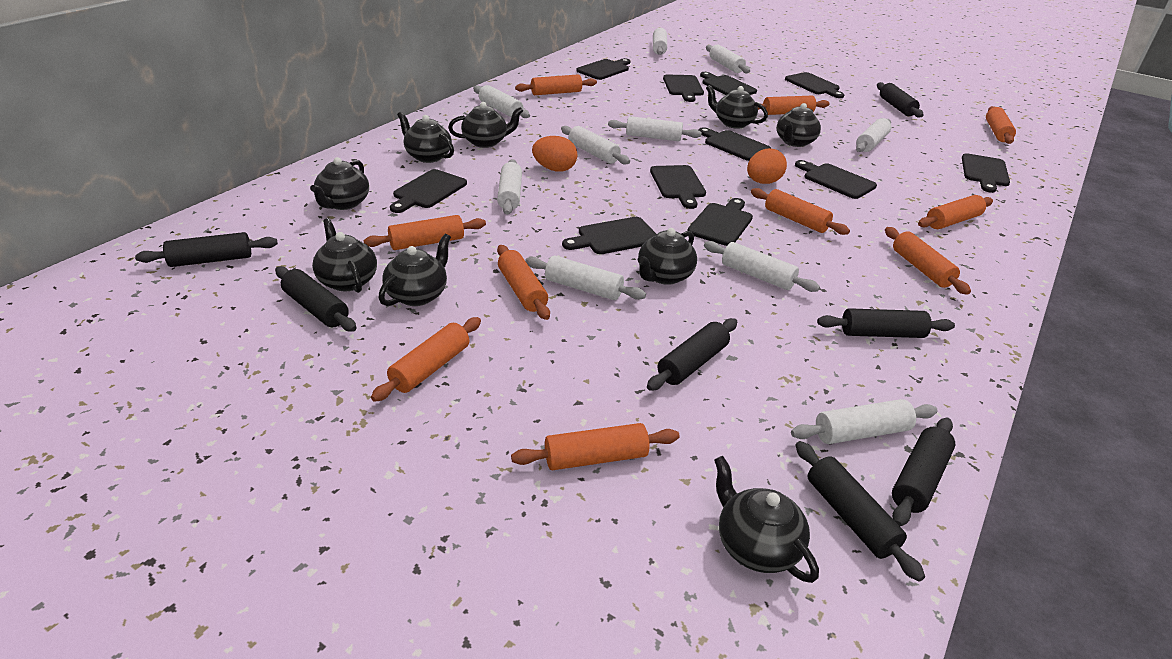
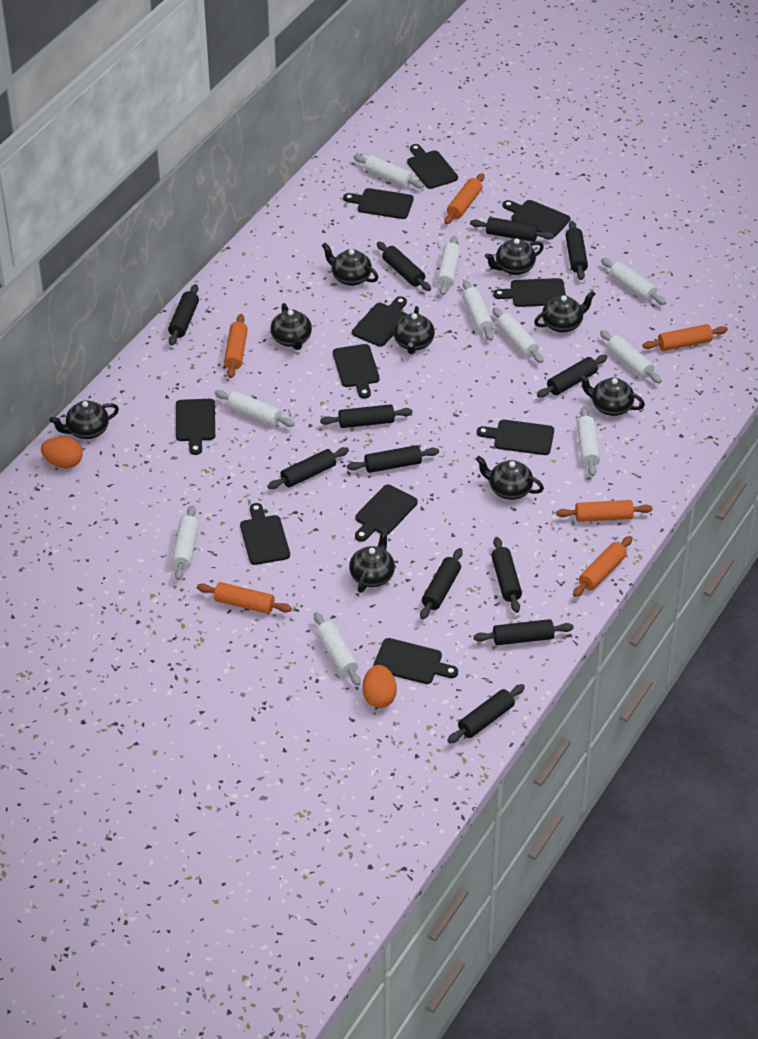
black rolling pin: [135,232,278,267] [275,266,357,332] [647,318,737,391] [796,441,925,582] [817,308,955,338] [877,82,924,118] [892,417,955,526] = 7 -> [168,284,199,345] [267,447,349,489] [320,404,413,428] [347,445,439,473] [377,242,431,291] [420,548,463,619] [447,684,525,744] [470,217,554,242] [473,619,574,645] [491,537,522,613] [537,355,608,398] [565,221,588,280] = 12
orange rolling pin: [363,215,486,250] [371,317,481,402] [497,245,550,320] [511,423,679,470] [515,74,597,95] [751,188,850,235] [758,96,830,115] [885,227,971,295] [918,195,993,229] [986,106,1016,144] = 10 -> [197,582,292,614] [224,314,248,378] [444,173,484,224] [556,500,653,522] [573,536,632,597] [643,324,728,351] = 6

